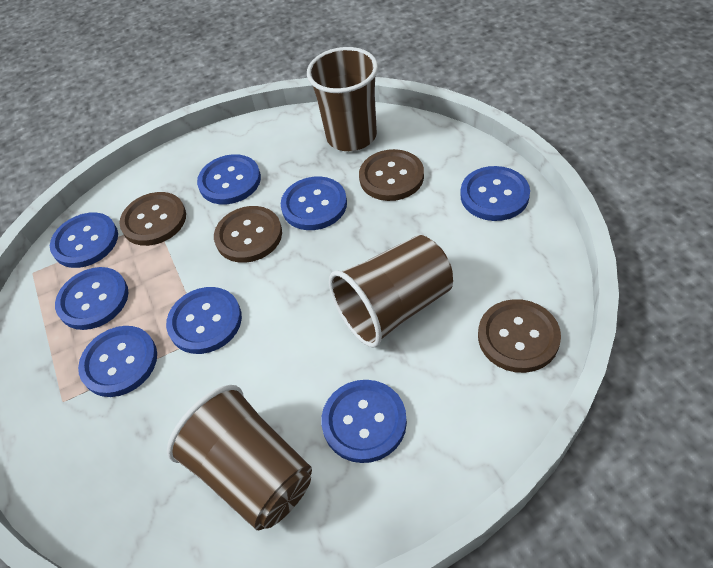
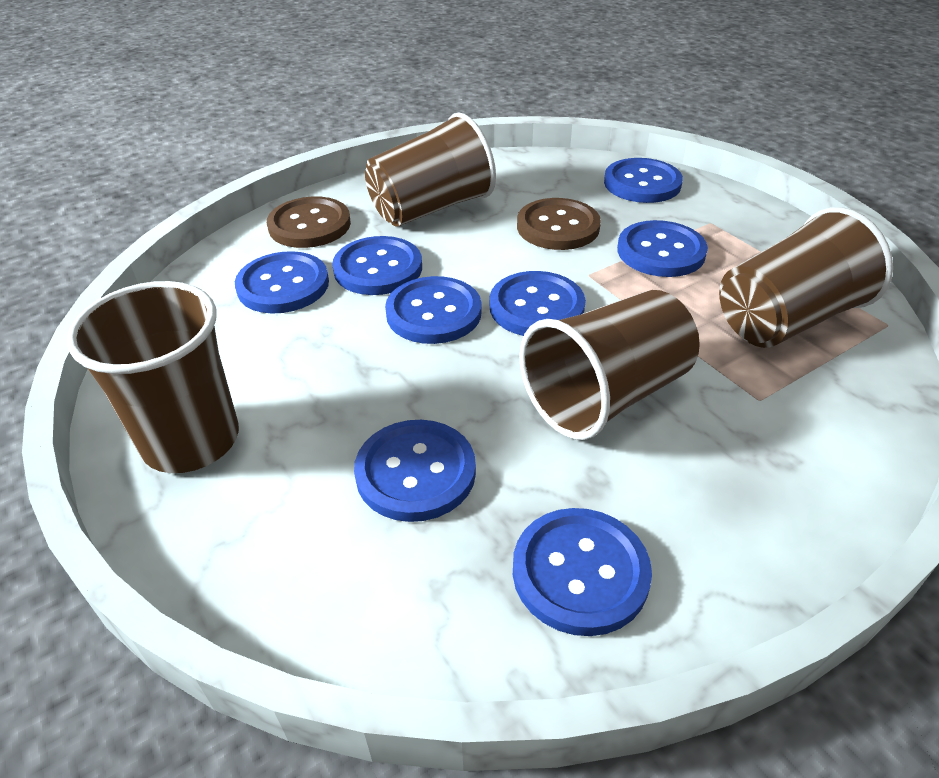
brown button: [119,192,186,246] [214,206,282,263] [359,149,424,201] [478,299,561,373] = 4 -> [267,196,351,248] [517,198,601,250] = 2
brown cup: [167,385,312,530] [307,47,378,151] [329,235,453,348] = 3 -> [67,281,239,473] [365,113,496,227] [520,290,700,440] [719,207,893,348] = 4

